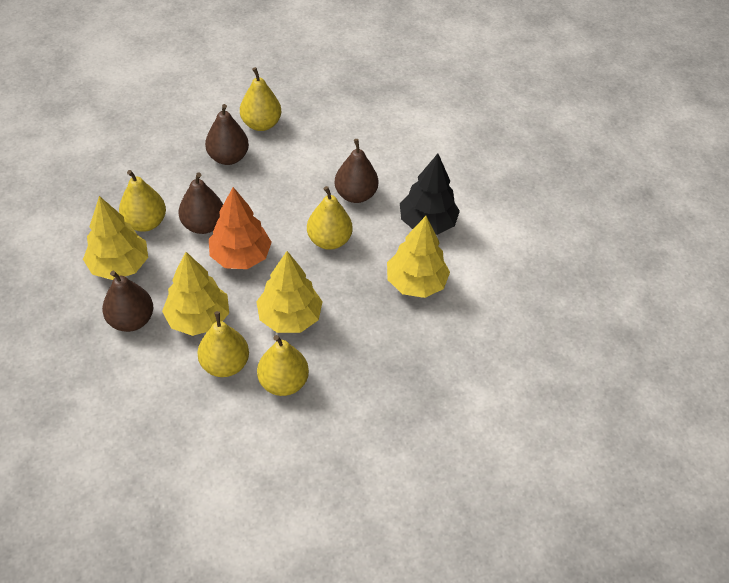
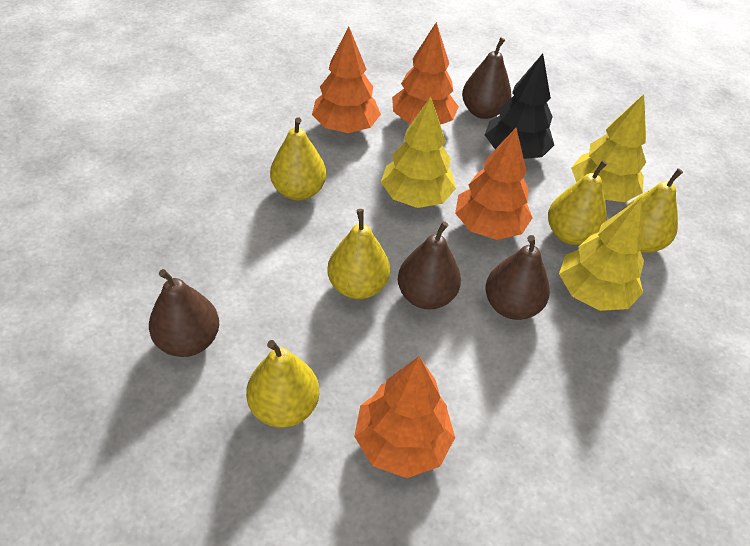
orange tree: [209,187,272,269] = 1 -> [312,26,381,133] [354,356,455,478] [392,22,459,125] [455,128,533,240] = 4
yellow tree: [83,196,148,280] [162,252,229,336] [256,251,323,333] [387,216,450,298] = 4 -> [381,97,456,208] [559,197,645,311] [571,94,646,202] = 3

